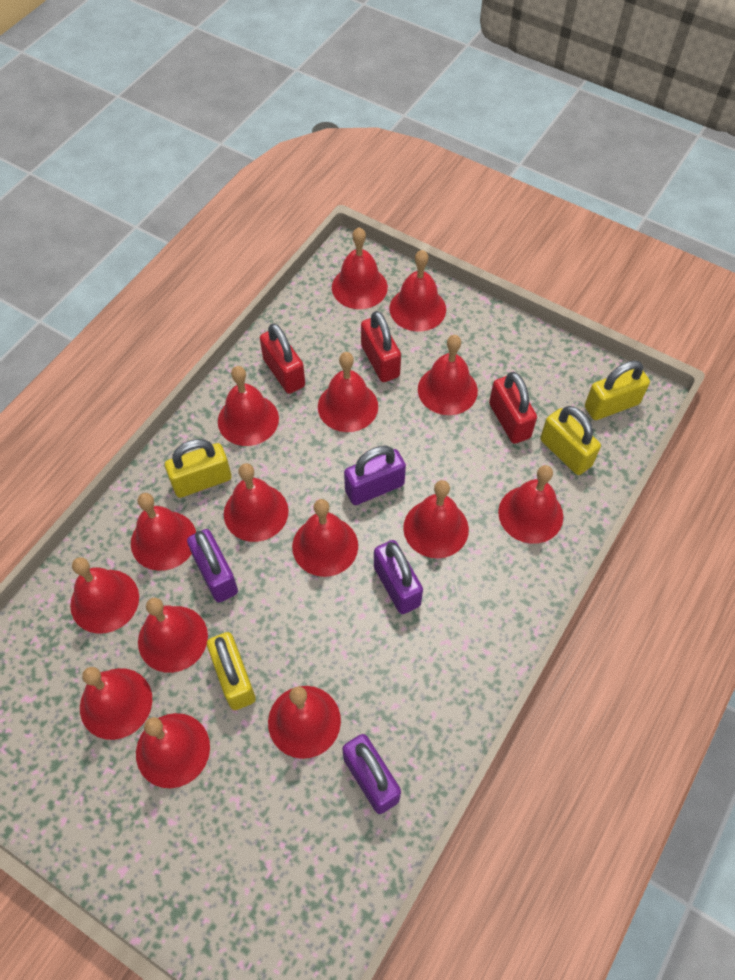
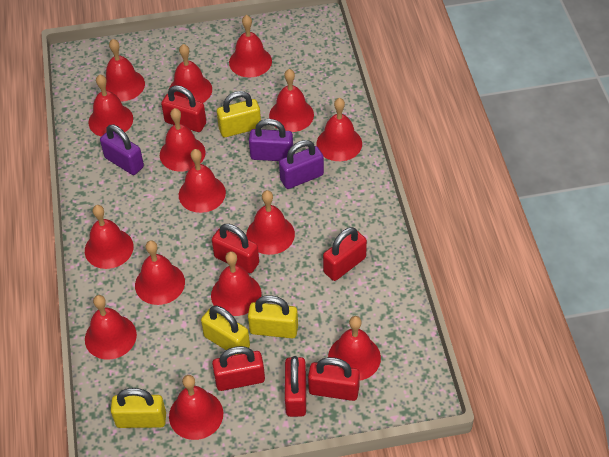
purple padlock: [187,529,238,603] [342,734,401,814] [344,446,406,505] [374,540,423,614] = 4 -> [100,125,144,175] [249,119,293,161] [279,140,324,189] = 3
red padlock: [260,323,305,394] [361,311,401,382] [489,372,537,444] = 3 -> [161,85,206,132] [212,224,259,273] [212,346,265,391] [285,356,306,417] [308,357,360,401] [323,227,367,281] = 6

